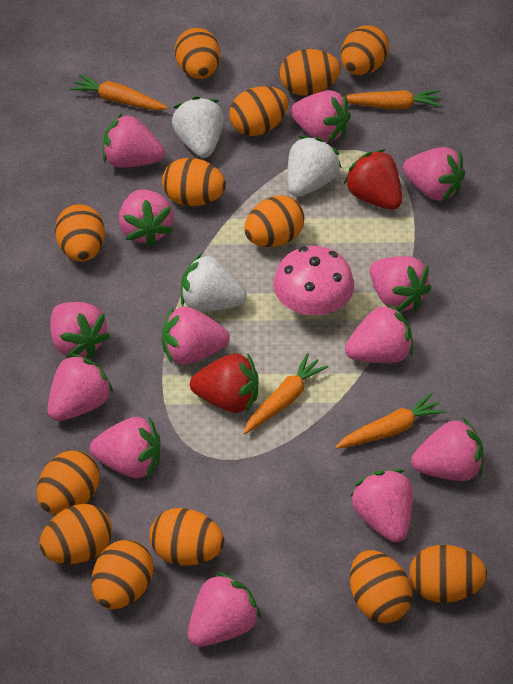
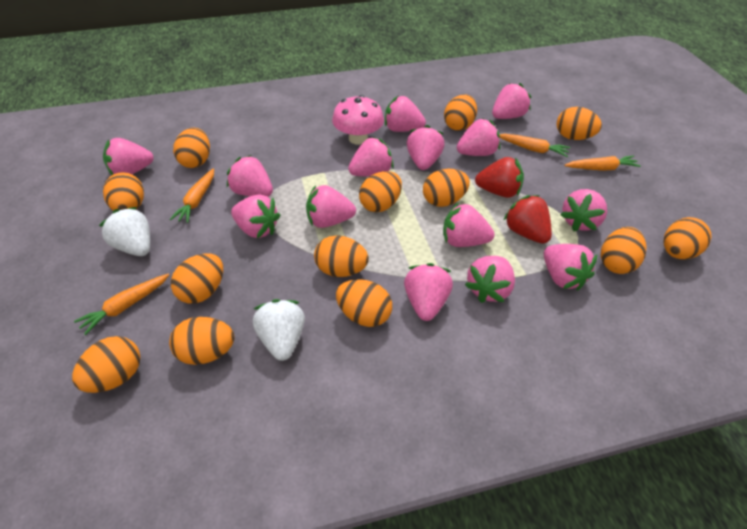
pink strawberry: [47,353,114,421] [50,302,110,359] [90,417,160,478] [103,113,165,168] [119,189,174,247] [162,307,230,365] [188,572,261,647] [290,90,351,143] [345,303,413,363] [350,469,413,543] [370,256,432,311] [403,147,465,201] [411,418,484,481] = 13 -> [103,138,154,175] [227,155,273,197] [231,194,280,238] [306,185,356,228] [348,136,394,176] [385,96,426,132] [404,263,453,321] [407,125,445,170] [443,202,495,247] [457,118,500,156] [465,256,515,303] [492,83,531,119] [544,244,597,291] [560,189,607,231] = 14
white strawberry: [172,96,224,158] [181,254,247,312] [287,136,342,197] = 3 -> [99,207,150,256] [253,299,305,361] = 2

